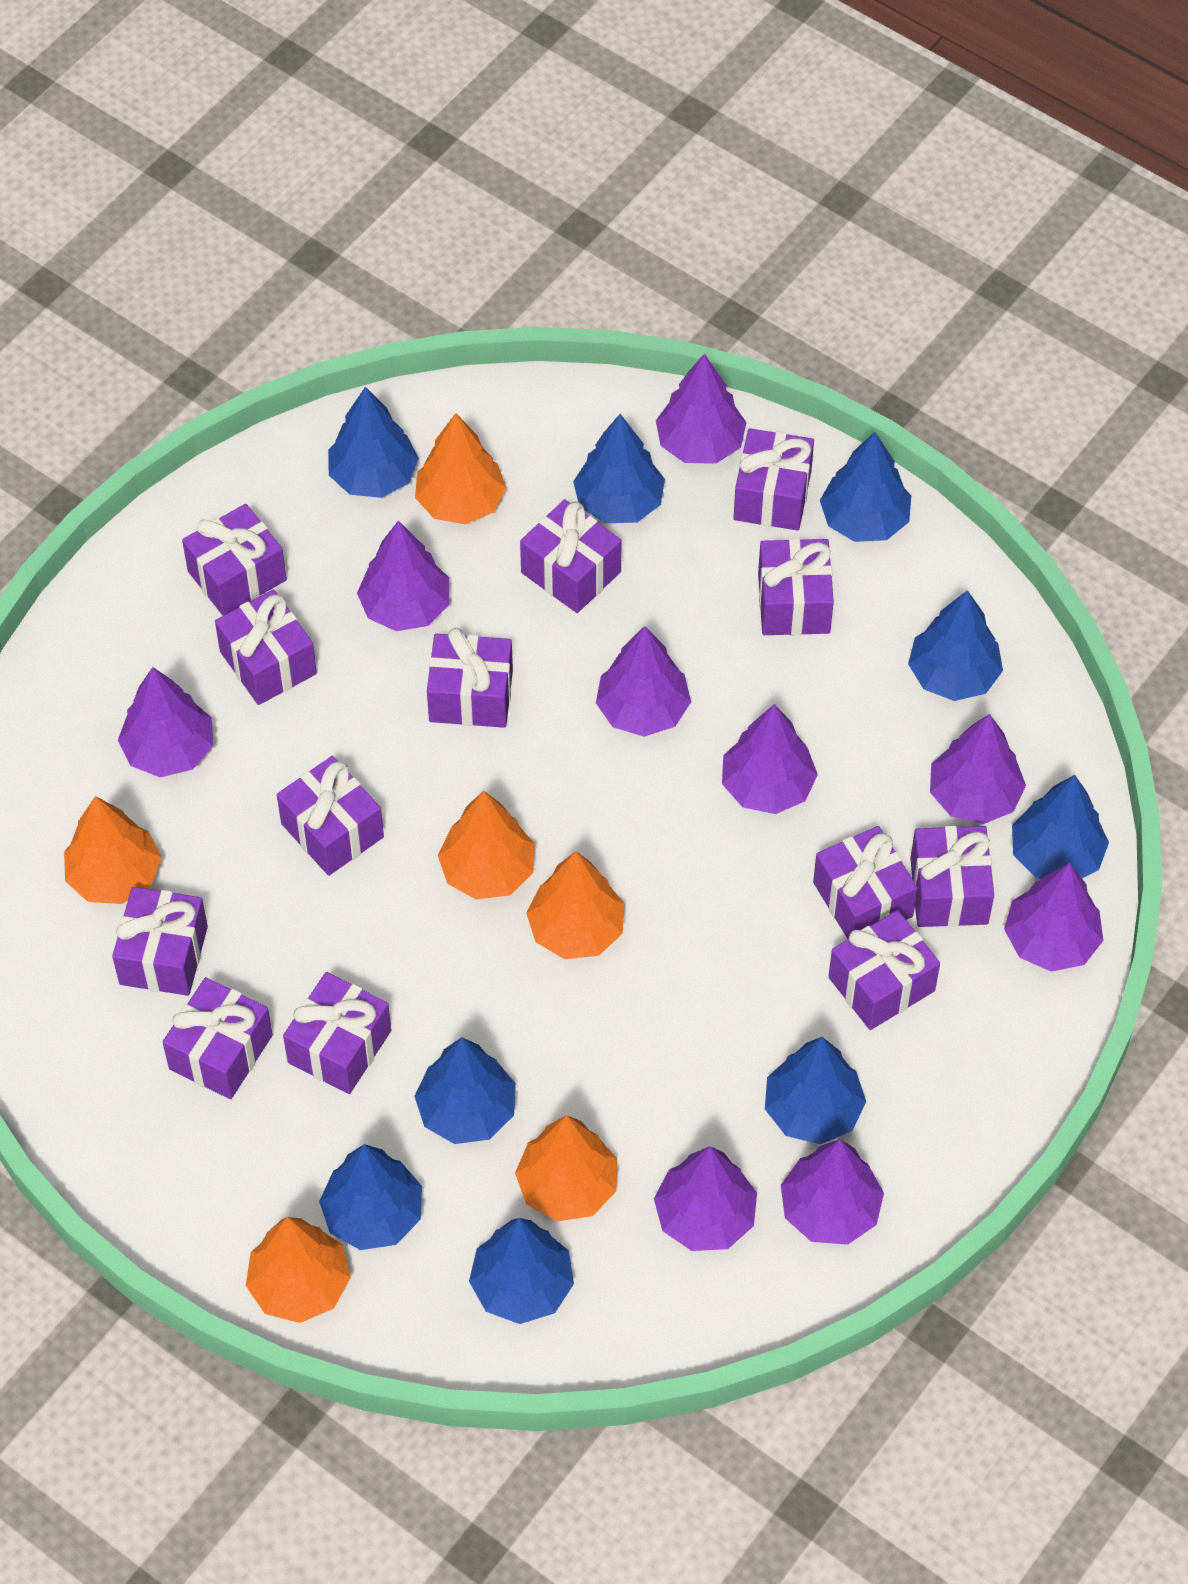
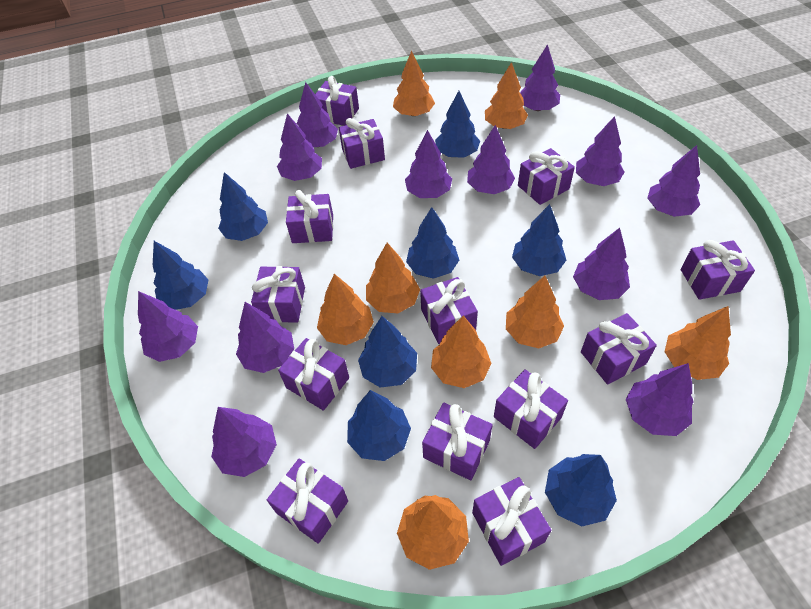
blue tree: [319,1144,422,1250] [328,387,419,498] [414,1037,516,1144] [469,1218,574,1324] [573,414,665,523] [765,1037,866,1144] [820,432,911,542] [908,590,1003,701] [1012,775,1109,879] = 9 -> [153,241,209,310] [218,172,268,241] [347,390,411,461] [358,316,417,388] [406,207,459,279] [435,91,480,158] [512,204,566,276] [545,454,617,526] = 8
orange tree: [64,796,162,904] [246,1217,351,1323] [415,413,506,524] [438,791,535,899] [515,1115,617,1221] [526,851,625,959] = 6 -> [317,274,374,345] [366,243,420,313] [393,50,435,116] [397,495,469,570] [431,316,492,388] [485,62,528,129] [506,276,564,348] [665,306,731,380] = 8
purple tree: [118,667,213,777] [357,520,449,631] [596,626,691,737] [654,1146,757,1251] [656,354,747,464] [722,704,818,814] [781,1139,884,1245] [930,714,1026,824] [1004,863,1103,972] = 9 -> [138,291,198,362] [211,407,277,477] [236,302,294,373] [277,113,322,181] [297,82,338,147] [405,130,452,198] [467,125,515,194] [520,44,560,111] [573,228,630,300] [576,116,624,186] [626,363,694,436] [647,145,700,217] = 12

